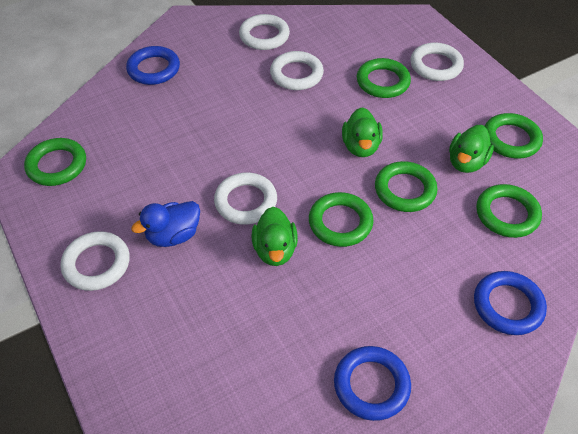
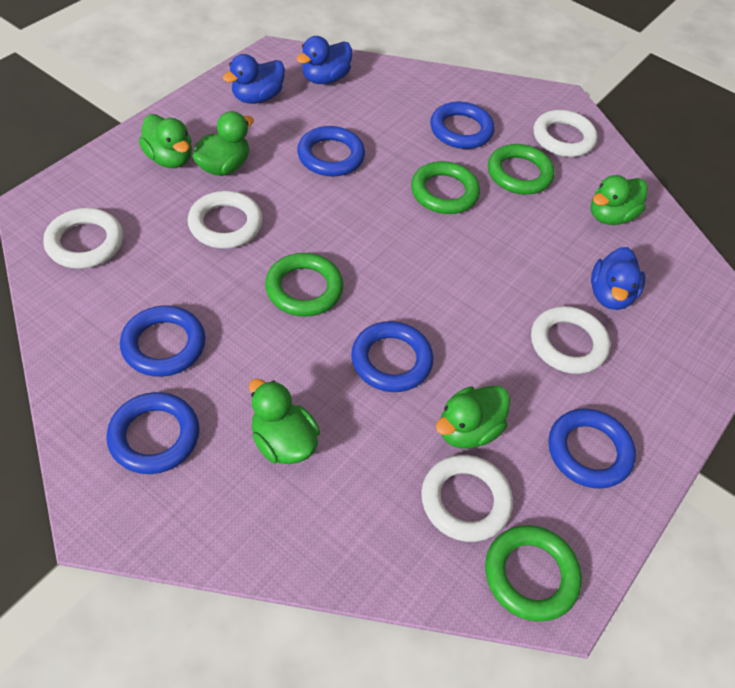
blue duck: [131,201,200,247] = 1 -> [223,54,285,104] [297,36,352,84] [591,247,645,310] = 3
blue ring: [126,46,180,85] [334,346,411,421] [474,271,547,335] = 3 -> [107,392,200,474] [120,305,206,377] [297,126,365,177] [351,321,433,392] [430,102,494,149] [549,408,636,489] = 6
green duck: [252,207,298,266] [342,107,383,157] [449,125,494,173] = 3 -> [139,114,192,168] [192,111,254,176] [249,379,320,464] [436,386,510,449] [591,175,647,225] = 5
green ring: [24,138,86,186] [309,192,373,247] [357,58,411,98] [375,161,438,212] [476,184,542,238] [484,113,543,159] = 6 -> [265,253,344,317] [411,161,480,214] [485,525,582,622] [488,144,555,195] = 4

